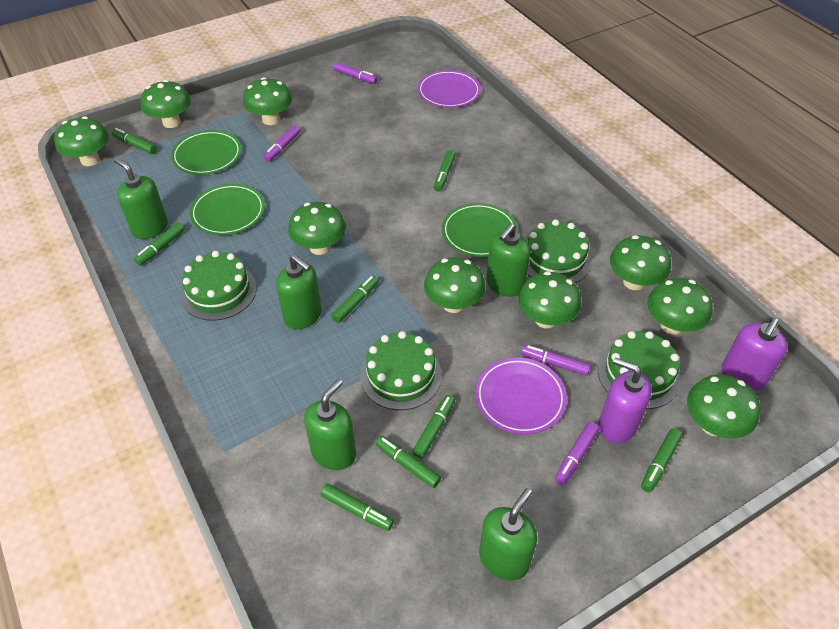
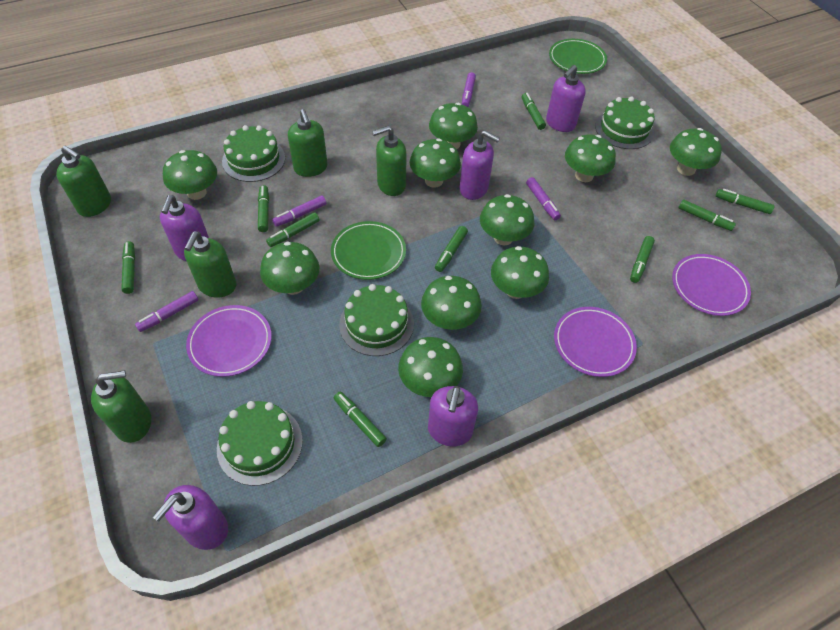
green marker: [112,128,157,154] [134,222,185,266] [321,484,394,531] [331,275,379,323] [375,436,441,488] [412,395,455,459] [434,150,456,191] [641,428,682,492] = 8 -> [121,241,135,294] [258,185,269,232] [266,212,320,247] [333,392,387,447] [435,226,468,272] [522,93,546,130] [630,236,655,283] [678,200,736,231] [716,189,775,214] = 9
green mushroom: [54,116,109,166] [140,80,191,128] [243,77,292,125] [288,202,346,255] [424,257,485,313] [518,271,581,328] [610,235,671,290] [647,278,712,335] [687,374,760,438] = 9 -> [163,150,217,200] [260,242,319,295] [398,337,463,397] [410,138,461,188] [421,276,482,330] [429,103,478,149] [480,194,534,245] [491,246,549,299] [565,135,616,182] [670,128,722,176] = 10
green plate: [171,130,242,175] [190,184,265,235] [442,203,518,257] = 3 -> [331,221,406,280] [549,39,607,74] = 2
purple plate: [418,70,481,108] [475,357,567,434] = 2 -> [186,305,272,377] [554,307,637,377] [672,254,751,316] = 3
purple soap dispenser: [599,357,652,443] [722,318,788,391] = 2 -> [153,485,228,550] [160,195,209,261] [428,386,478,447] [460,130,500,200] [546,65,586,132] = 5

